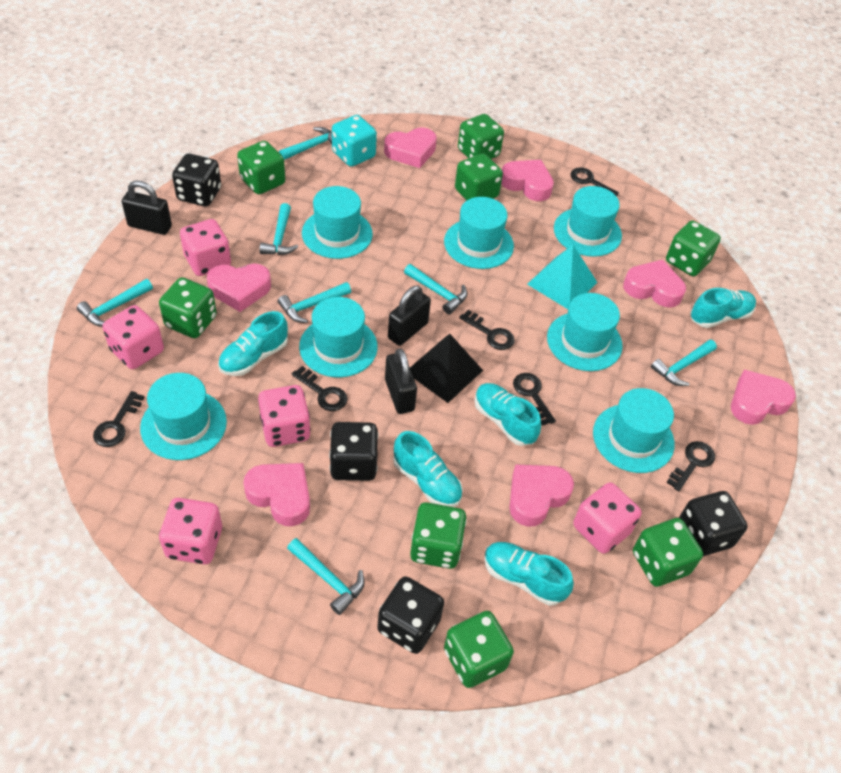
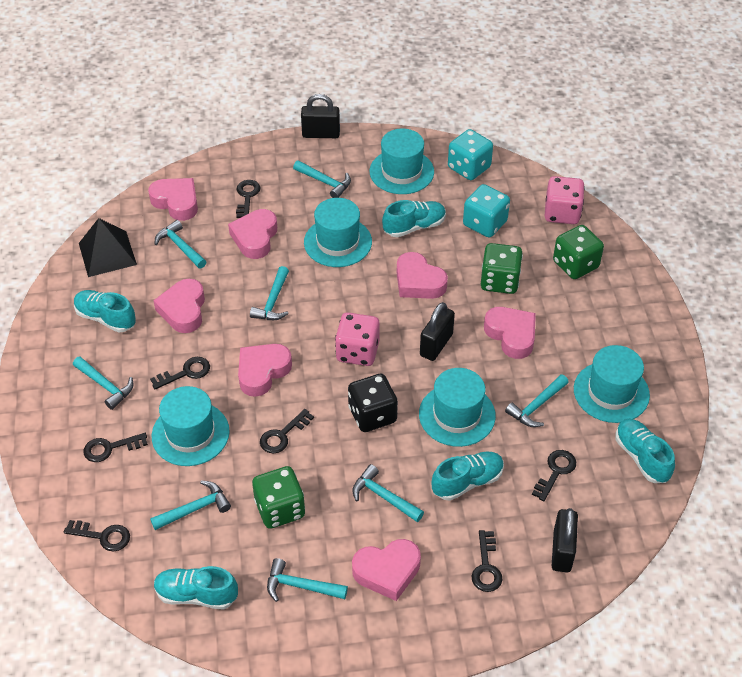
black dice: [172,153,221,206] [329,422,379,481] [377,576,444,654] [679,491,748,556] = 4 -> [348,373,398,432] = 1
black key: [93,391,145,447] [292,366,347,411] [459,310,515,350] [513,373,556,426] [571,168,619,196] [666,441,715,491] = 6 -> [64,520,130,552] [83,433,148,462] [150,357,210,390] [236,180,260,218] [260,409,314,454] [472,530,503,592] [532,450,576,501] = 7
green dice: [159,277,217,338] [237,141,285,194] [410,502,467,569] [444,611,514,688] [455,153,503,200] [458,114,504,159] [633,518,703,587] [666,220,721,276] = 8 -> [252,466,305,529] [481,243,523,294] [553,225,604,279] = 3
pink dice: [102,305,164,369] [159,498,222,564] [180,219,231,276] [258,385,311,447] [573,482,642,554] = 5 -> [335,313,380,366] [545,176,585,224] = 2
turquoise dice: [332,115,377,167] = 1 -> [448,129,493,180] [463,184,510,237] = 2
turquoise hammer: [77,279,153,327] [259,203,298,255] [278,282,351,323] [279,127,332,160] [287,538,365,615] [404,264,467,314] [651,340,717,386] = 7 -> [73,357,134,410] [150,481,231,530] [155,220,206,269] [250,266,289,320] [267,558,348,602] [293,160,351,198] [352,464,424,522] [505,374,569,427] = 8
turquoise hat: [140,373,227,460] [299,297,378,377] [302,186,373,259] [444,197,514,269] [547,293,623,371] [554,186,622,257] [593,388,675,473] = 7 -> [152,386,230,466] [304,198,372,267] [370,128,434,194] [419,368,496,447] [574,345,650,423] = 5
turquoise pyramid: [527,245,597,309] = 1 -> none = 0

